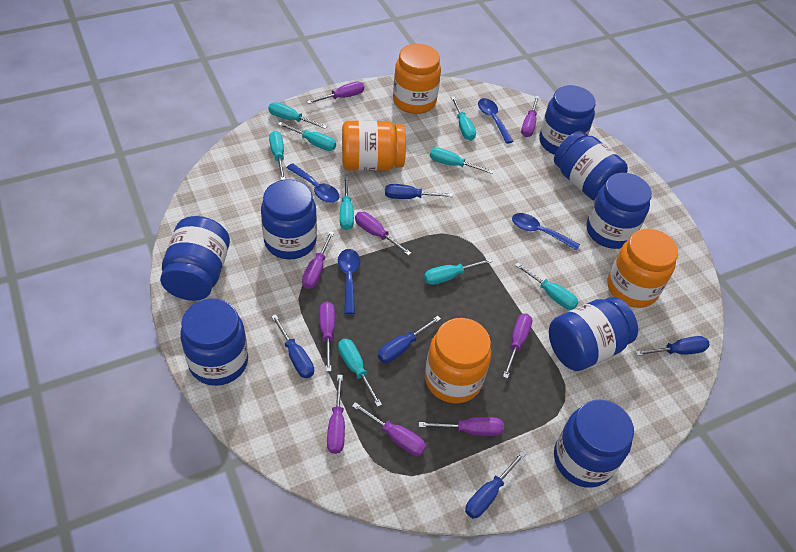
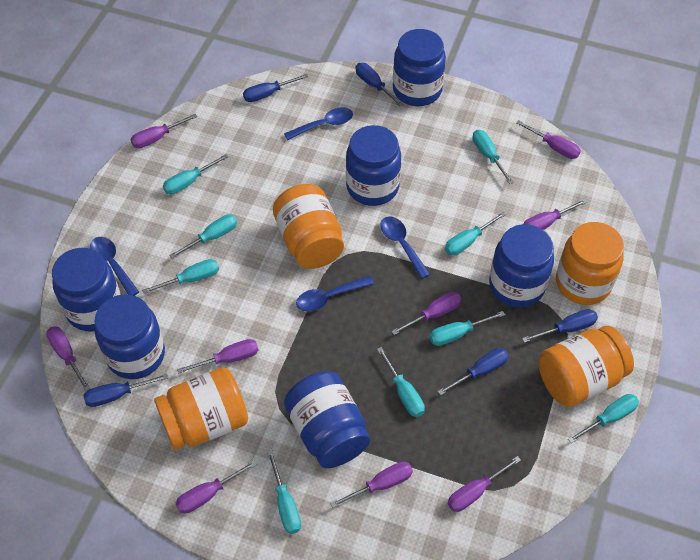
blue jar: [160,216,230,301] [180,298,248,386] [261,179,317,259] [539,85,596,155] [549,297,638,371] [554,131,628,201] [554,399,634,488] [587,173,652,249] = 8 -> [52,248,121,331] [94,294,165,379] [284,371,370,468] [346,125,401,206] [393,29,446,106] [489,224,554,308] = 6

